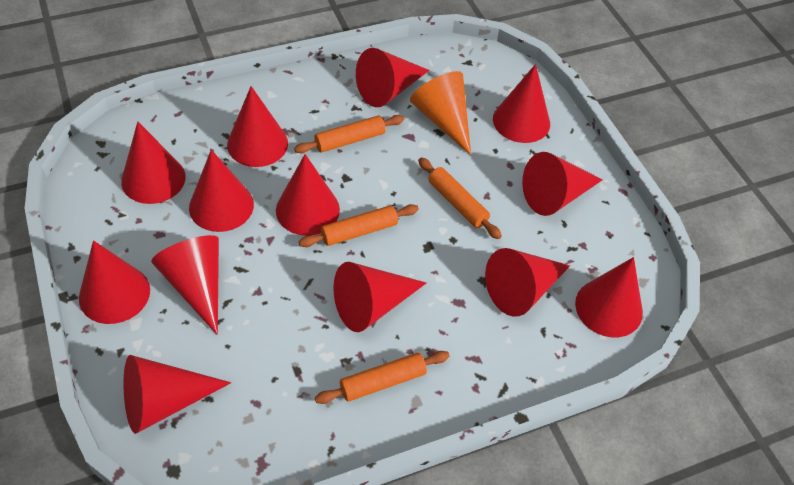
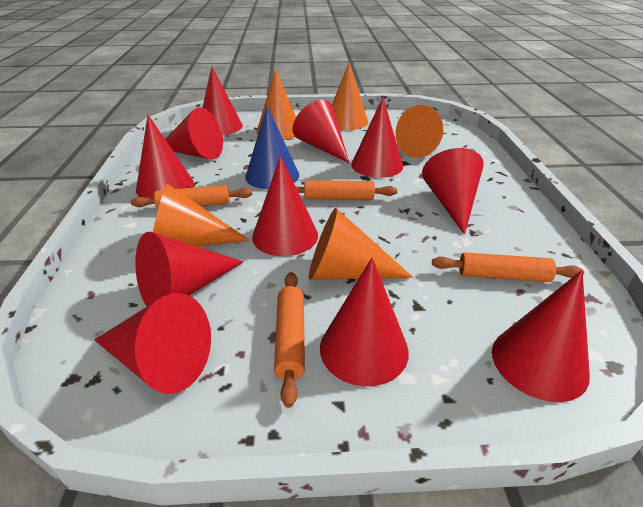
blue cone: none = 0 -> [245,106,299,189] = 1
orange cone: [410,71,471,155] = 1 -> [153,184,250,247] [257,70,296,140] [309,208,413,280] [332,63,368,130] [395,105,443,158] = 5
red cone: [79,240,150,324] [121,121,186,204] [123,355,231,434] [151,235,219,335] [189,150,254,232] [227,86,288,167] [276,154,340,236] [334,262,426,332] [356,48,430,107] [485,248,570,317] [493,64,550,143] [522,152,603,216] [575,257,643,337] = 13 -> [94,293,211,394] [135,232,244,306] [136,115,194,198] [165,107,223,160] [203,67,243,135] [252,156,318,256] [292,100,349,163] [320,258,409,386] [351,97,403,178] [422,148,484,235] [492,270,590,402] = 11

